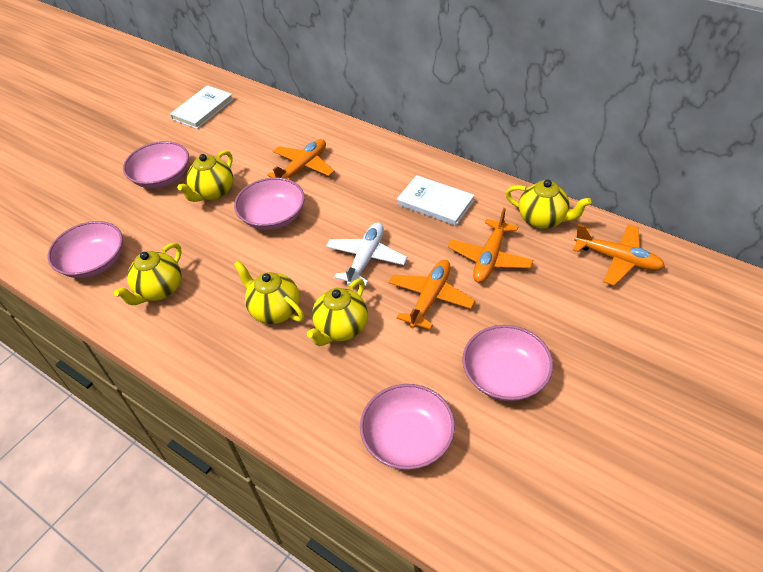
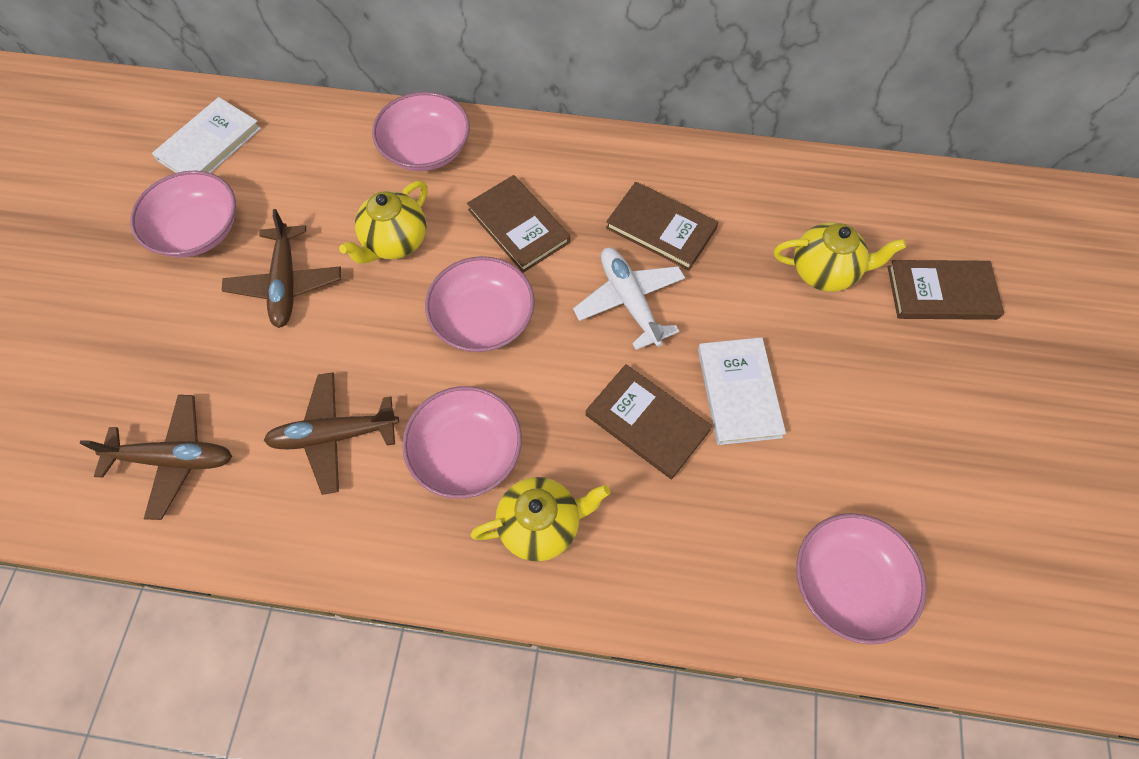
brown book: none = 0 -> [467,175,570,273] [586,364,712,479] [606,182,719,270] [888,260,1004,320] = 4
brown plane: none = 0 -> [79,395,232,520] [222,209,341,328] [263,372,399,495] = 3
orange plane: [267,139,335,180] [389,260,475,330] [448,208,533,283] [573,224,665,286] = 4 -> none = 0
yellow teapot: [114,243,182,305] [177,150,233,202] [233,260,304,324] [307,278,368,346] [506,180,591,229] = 5 -> [339,181,427,264] [470,477,610,562] [774,222,906,292] = 3

